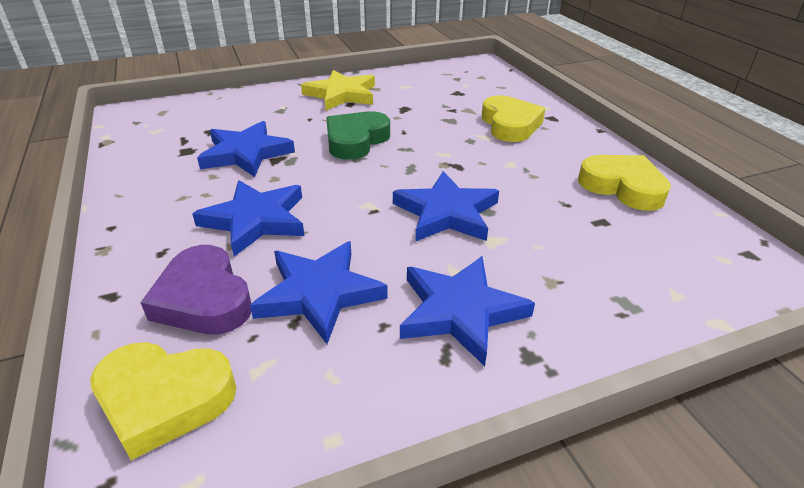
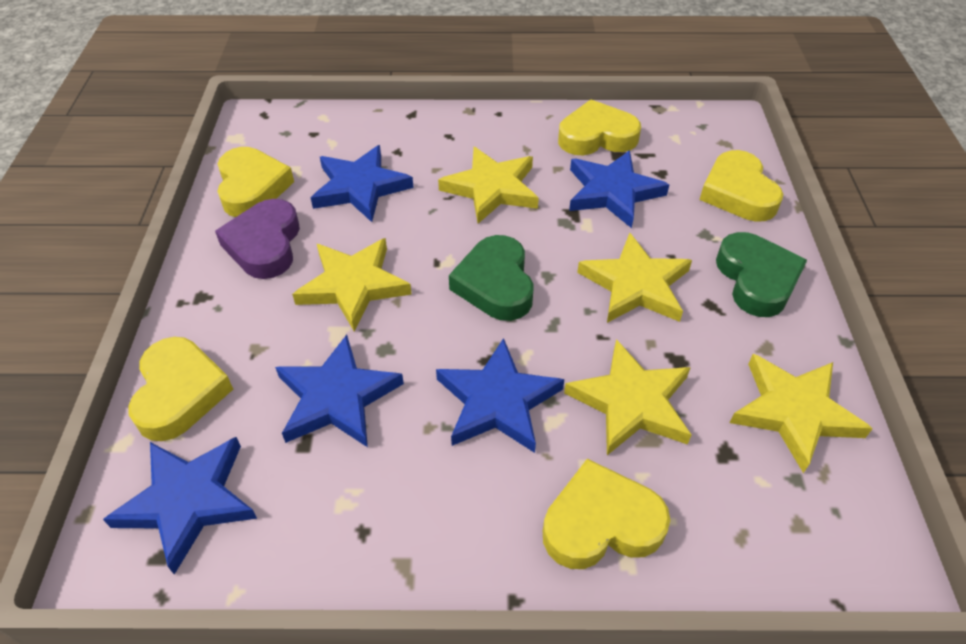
green heart: [326,111,390,160] = 1 -> [449,235,534,321] [716,232,807,317] = 2
yellow heart: [90,342,237,460] [482,95,545,142] [578,155,671,211] = 3 -> [128,337,233,441] [217,147,294,217] [543,459,670,569] [558,99,641,155] [700,150,783,222] = 5
yellow star: [301,70,375,111] = 1 -> [292,238,412,332] [438,147,539,224] [564,339,691,455] [577,233,692,323] [730,354,873,473] = 5

